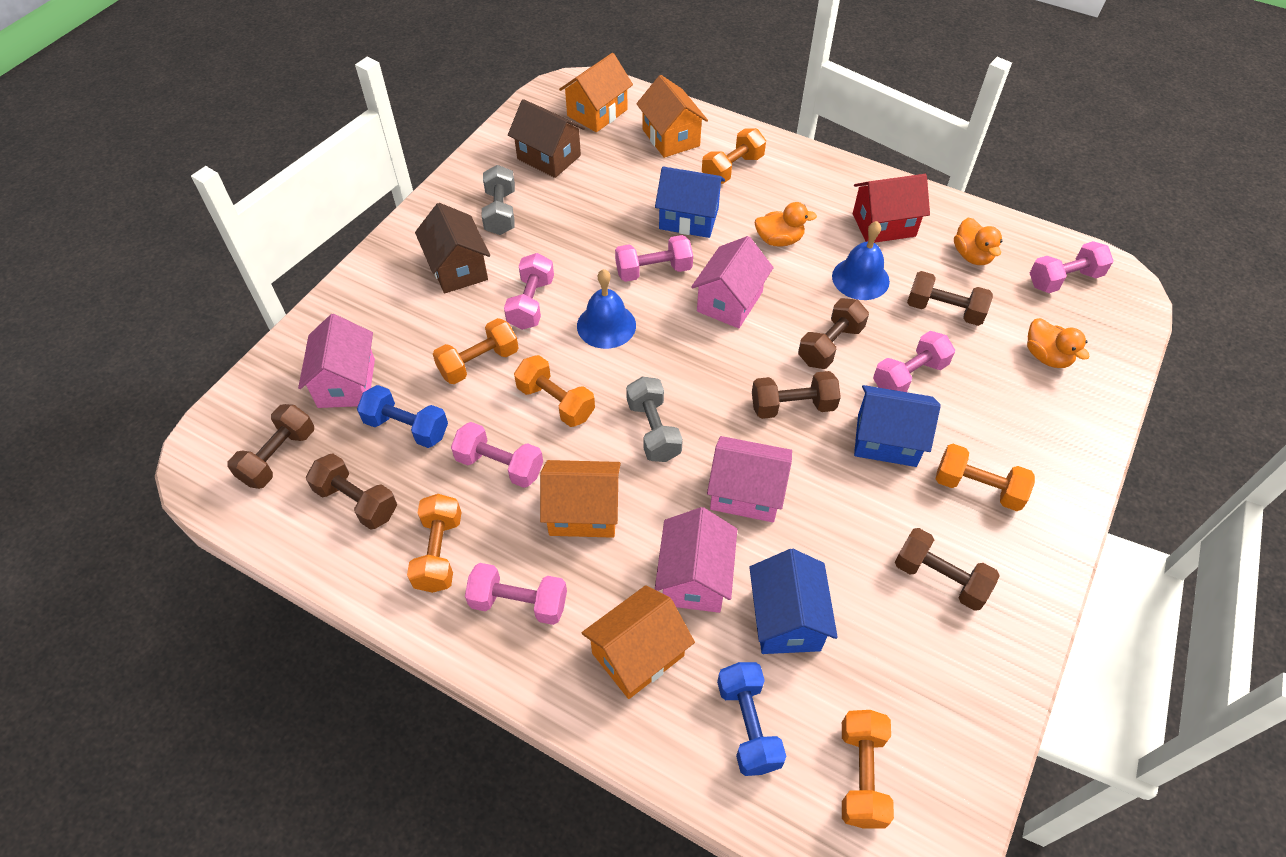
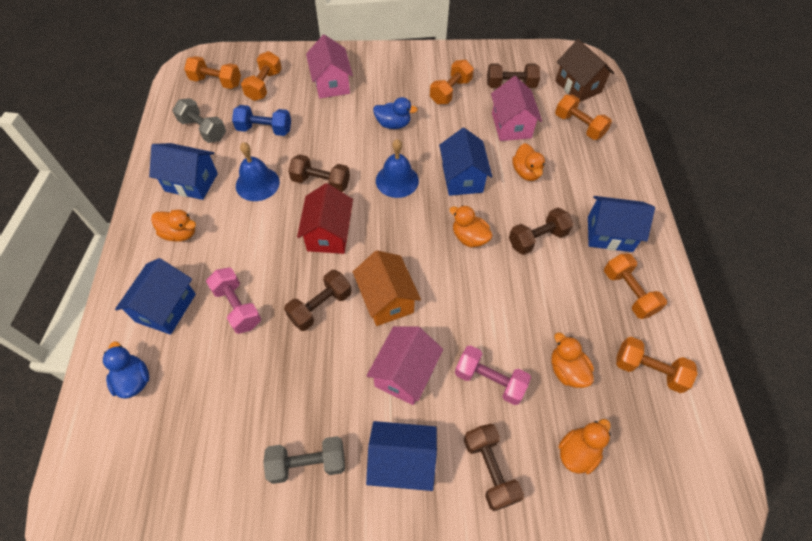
blue duck: none = 0 -> [103,341,149,399] [373,97,418,129] = 2
blue dumbbell: [357,385,448,448] [717,662,786,776] = 2 -> [232,105,291,136] = 1
blue house: [655,167,725,238] [749,549,838,654] [854,385,941,467] = 3 -> [115,258,196,335] [149,143,218,200] [366,421,437,491] [439,128,492,196] [588,196,655,252] = 5
brown dumbbell: [227,404,314,489] [306,453,397,530] [752,371,841,419] [798,298,869,369] [895,528,1000,611] [907,271,993,326] = 6 -> [284,270,352,331] [288,154,350,192] [464,424,524,511] [487,64,540,88] [509,208,574,255] = 5
brown house: [415,203,490,294] [508,99,585,178] = 2 -> [555,39,615,102] = 1
orange duck: [755,202,817,247] [954,218,1002,265] [1027,318,1090,368] = 3 -> [151,209,196,242] [449,205,493,248] [512,143,545,181] [552,332,594,388] [558,419,611,474] = 5
orange house: [540,460,621,538] [559,53,633,132] [582,585,695,699] [636,75,708,158] = 4 -> [353,250,421,326] = 1
pink dumbbell: [451,422,543,488] [465,563,567,625] [504,253,554,330] [615,235,693,282] [873,331,955,392] [1030,241,1113,293] = 6 -> [206,268,261,334] [455,345,531,405] = 2
pink house: [298,314,375,408] [655,507,737,613] [691,236,774,328] [707,436,792,522] = 4 -> [306,35,353,98] [366,326,443,405] [491,76,542,141] = 3

